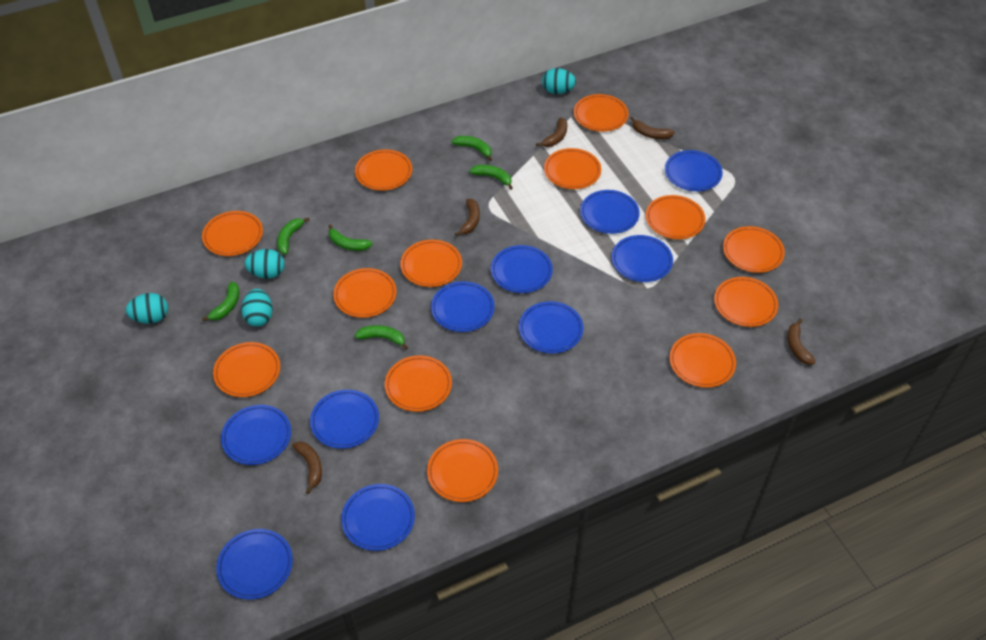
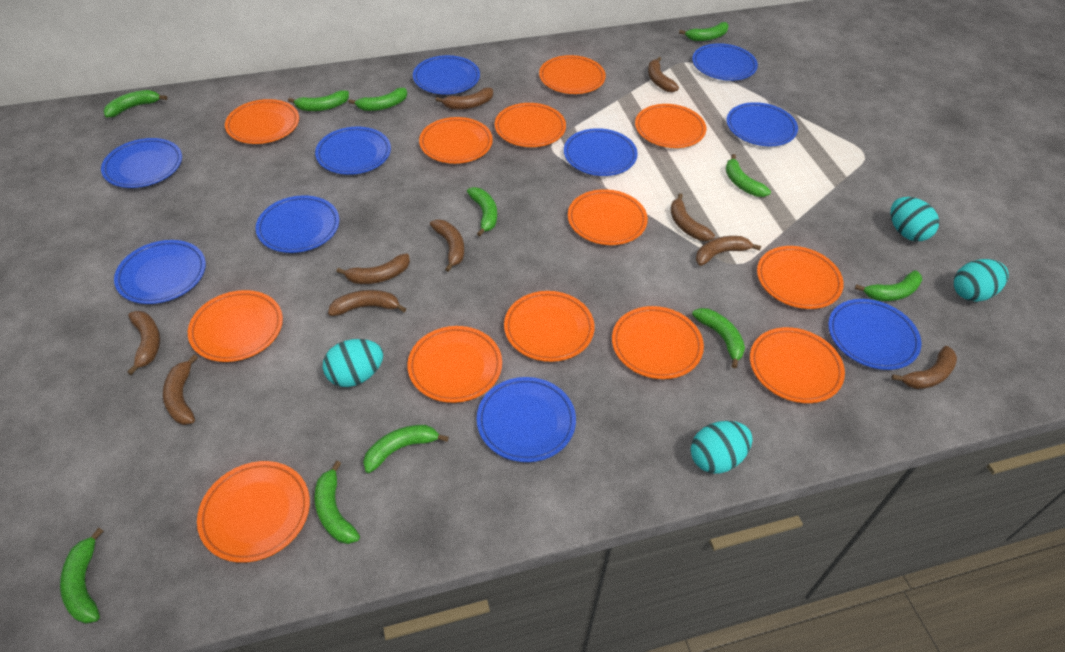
brown banana: [292,441,322,494] [455,199,480,236] [536,118,567,147] [630,117,675,139] [787,318,816,365] = 5 -> [127,311,160,375] [163,354,198,425] [328,290,406,316] [336,253,410,284] [430,220,464,272] [436,88,493,109] [648,57,679,92] [670,193,715,241] [696,236,761,266] [892,346,957,389] = 10
green banana: [202,282,239,321] [277,217,310,254] [328,224,373,251] [355,325,408,350] [452,136,492,161] [469,165,513,190] = 6 -> [60,528,103,624] [103,90,167,117] [288,90,349,111] [314,461,360,544] [348,88,407,111] [363,425,449,473] [467,187,497,236] [679,22,729,41] [692,308,745,368] [725,154,771,197] [855,270,922,301] = 11

